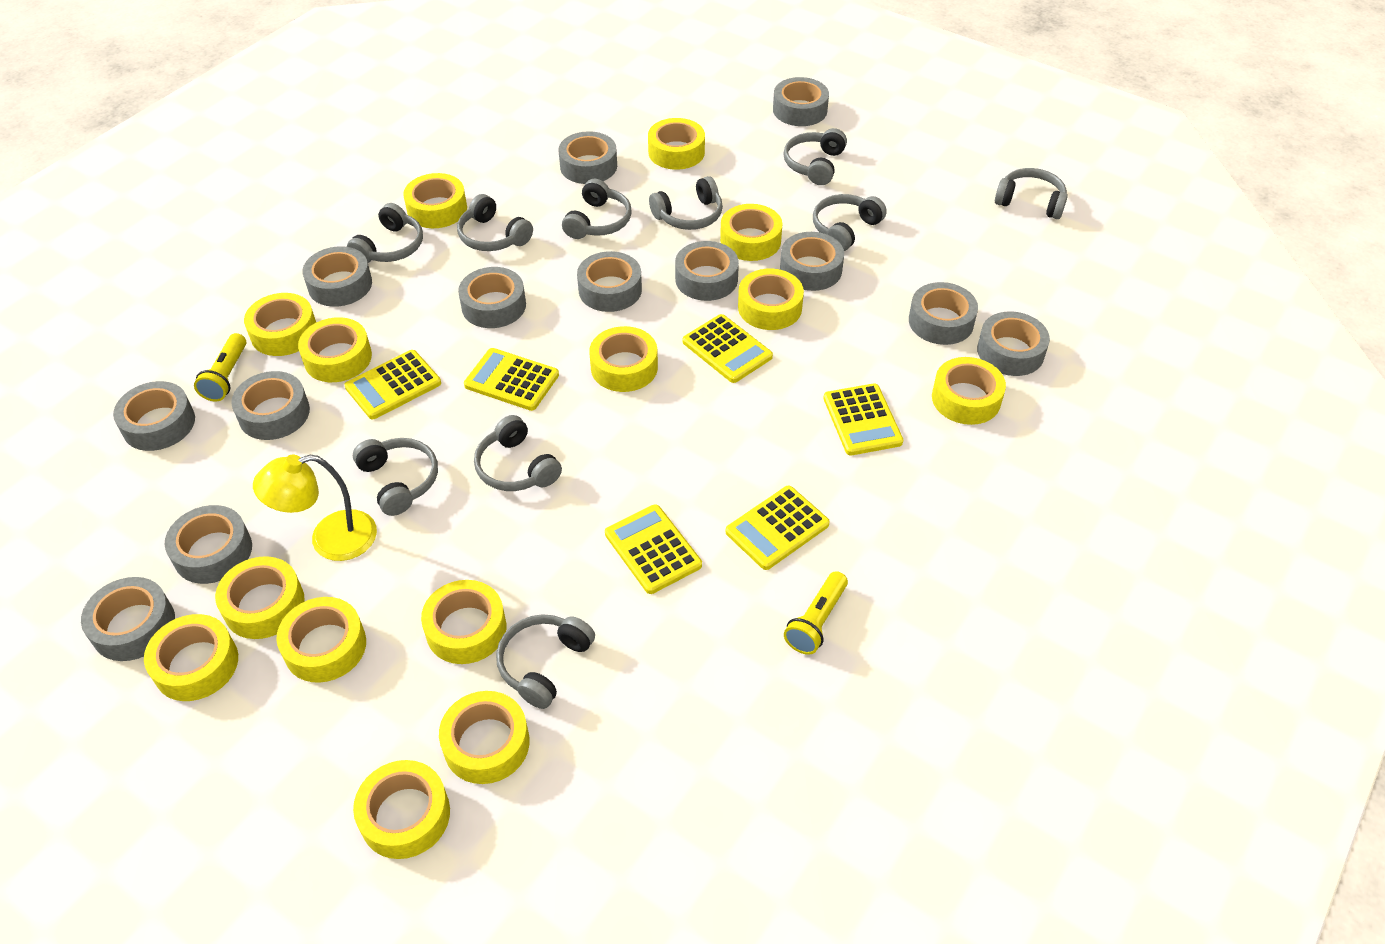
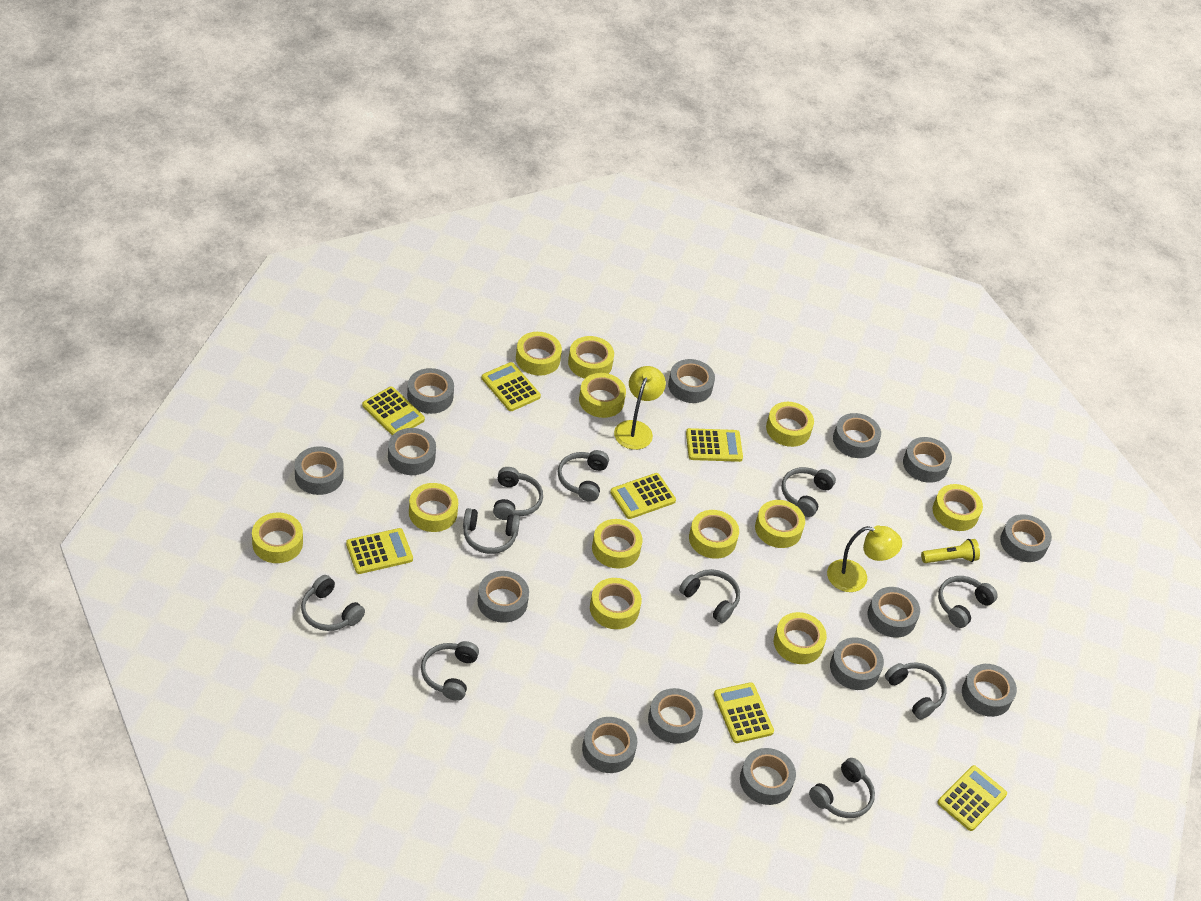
grey tape: [81,577,175,661] [113,381,195,451] [164,505,252,584] [231,371,310,440] [303,246,372,307] [458,267,526,328] [558,131,617,184] [577,251,642,312] [675,241,739,301] [773,77,829,126] [780,232,844,291] [909,282,978,345] [977,311,1050,376] = 13 -> [295,446,344,495] [388,428,436,475] [407,368,454,414] [478,571,529,623] [582,717,637,773] [648,688,703,744] [668,359,715,403] [740,748,796,805] [830,637,884,690] [833,413,881,458] [868,587,920,638] [903,437,952,483] [962,664,1017,717] [1000,514,1052,562] = 14
yellow calculator: [344,350,441,419] [464,348,559,411] [605,504,702,594] [683,314,773,383] [726,486,830,570] [823,383,903,455] = 6 -> [346,528,413,574] [362,387,425,435] [481,362,541,411] [610,473,676,519] [686,428,743,462] [714,682,774,743] [937,765,1007,831] = 7
yellow flashlight: [194,333,247,401] [784,571,848,655] = 2 -> [921,539,980,563] = 1
yellow lamp: [253,455,377,561] = 1 -> [614,366,666,450] [827,525,902,592] = 2
yellow tape: [144,614,238,701] [215,556,305,639] [244,293,316,356] [276,597,366,683] [298,317,372,382] [353,760,450,859] [403,173,467,228] [421,580,506,664] [439,691,530,784] [589,326,658,392] [648,118,705,170] [720,204,782,261] [738,269,804,330] [932,357,1006,425] = 14 -> [252,512,303,563] [409,483,458,532] [516,332,562,376] [568,336,614,379] [579,373,626,418] [590,578,642,629] [592,519,642,569] [689,510,739,559] [755,500,805,548] [766,402,814,447] [774,612,827,664] [933,484,983,531] = 12

